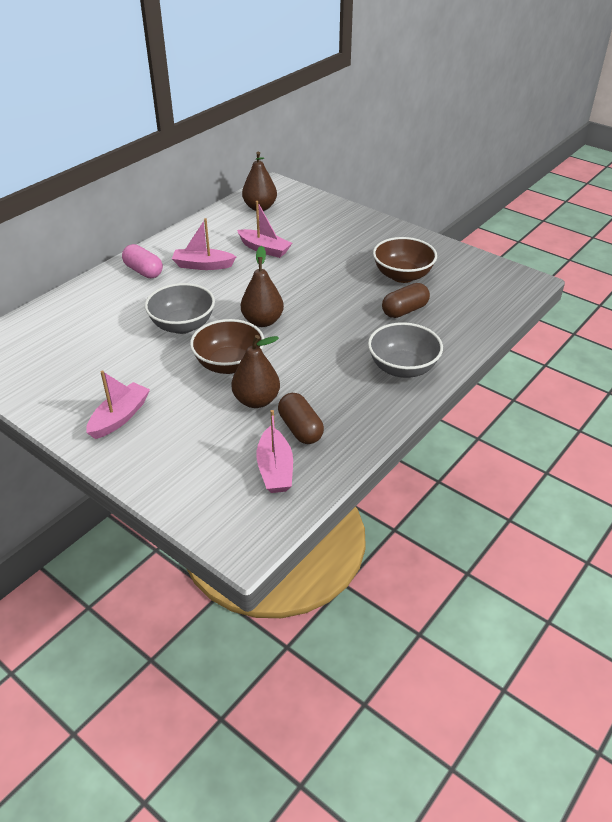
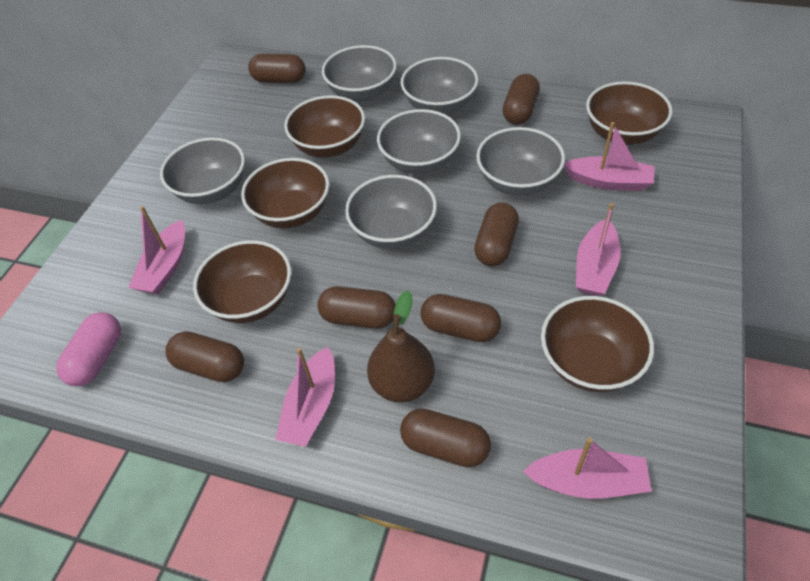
brown bowl: [190,319,264,374] [373,237,437,283] = 2 -> [193,240,291,323] [241,158,329,228] [284,95,365,158] [541,296,654,392] [586,81,672,145] = 5
brown capsule: [278,393,324,444] [382,283,430,318] = 2 -> [165,331,244,382] [248,54,306,83] [317,286,396,329] [400,409,491,467] [420,294,501,342] [474,203,519,266] [503,74,540,125] = 7
brown pear: [231,335,280,408] [241,246,284,327] [242,152,277,211] = 3 -> [367,291,435,402] = 1
grey bowl: [145,283,215,334] [368,322,443,378] = 2 -> [160,137,245,204] [322,45,397,102] [345,175,437,249] [377,109,461,174] [401,57,478,115] [476,127,565,196] = 6
pink boat: [86,370,150,439] [172,218,237,270] [237,201,292,258] [256,410,293,493] = 4 -> [128,206,185,294] [275,347,335,447] [523,438,652,499] [564,122,655,191] [576,203,621,296] = 5

